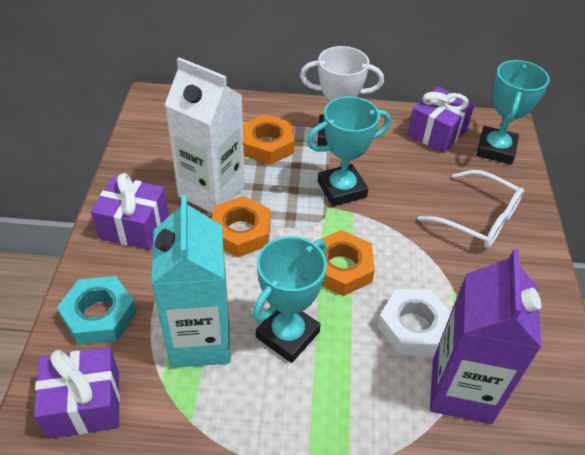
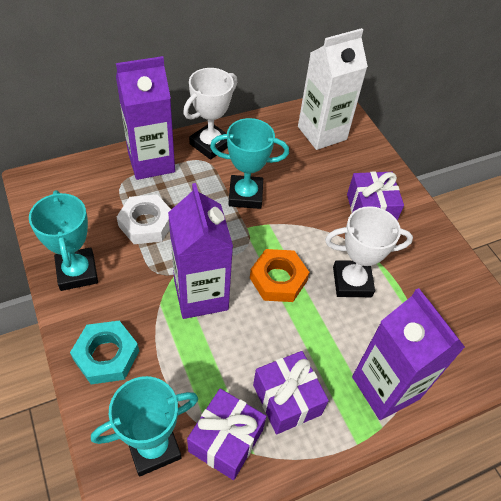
orange nut: [212,196,271,257] [243,114,295,165] [321,230,375,296] = 3 -> [250,249,310,302] = 1
purple carton: [430,249,542,424] = 1 -> [116,56,175,180] [168,183,233,319] [352,288,465,420] = 3
turquoise carton: [151,195,231,368] = 1 -> none = 0
white glasses: [418,170,524,248] = 1 -> none = 0
white trophy: [300,46,384,146] = 1 -> [183,68,237,160] [325,206,413,297] = 2

